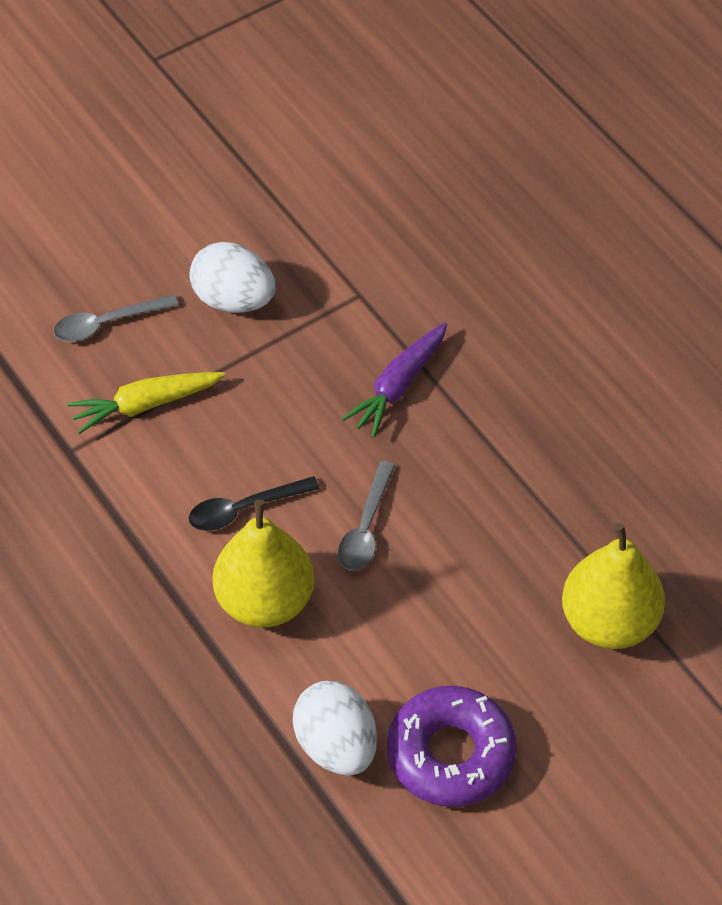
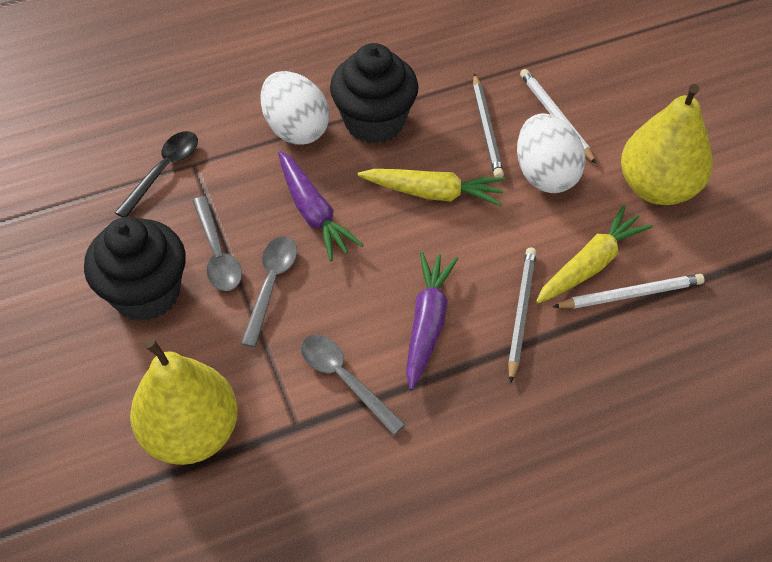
black cupcake: none = 0 -> [84,217,186,321] [330,43,418,144] = 2
grey pencil: none = 0 -> [473,74,504,178] [508,247,536,383] = 2
grey spoon: [54,294,179,342] [338,461,395,571] = 2 -> [193,196,242,291] [241,237,297,348] [301,335,406,435] = 3
purple carrot: [342,322,447,438] = 1 -> [278,151,363,261] [406,252,458,390] = 2
purple donut: [387,686,517,807] = 1 -> none = 0
white pencil: none = 0 -> [520,69,596,164] [553,274,705,309] = 2
yellow carrot: [67,372,225,434] = 1 -> [358,169,505,206] [536,205,653,303] = 2

